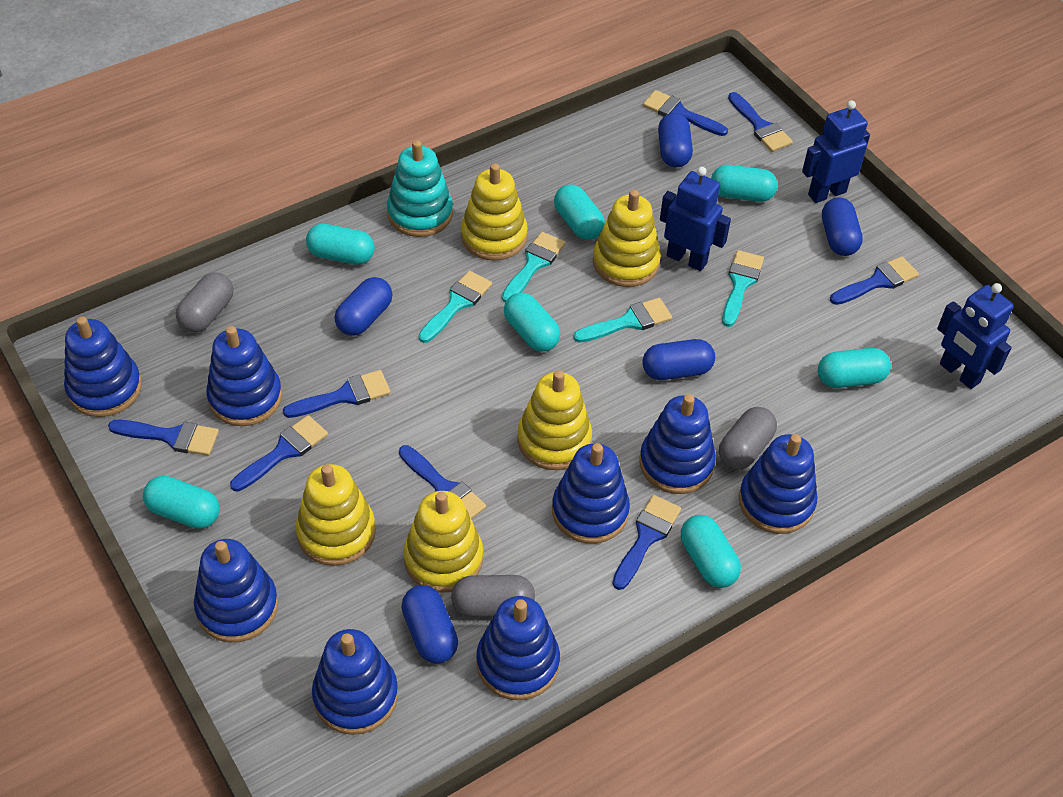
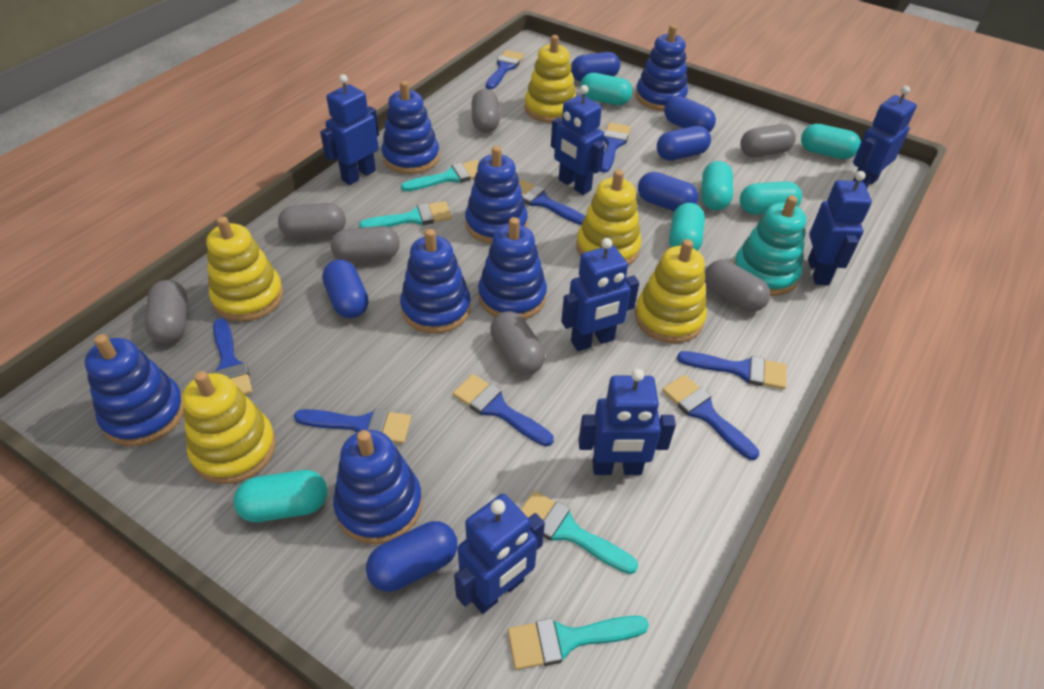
blue capsule: [335,277,393,336] [401,585,458,664] [642,339,715,380] [658,113,693,168] [822,198,863,256] = 5 -> [322,259,369,318] [366,521,457,592] [571,52,620,82] [638,172,698,212] [657,126,711,161] [664,96,716,132] = 6
blue robot: [660,167,731,271] [802,100,870,203] [937,283,1014,389] = 3 -> [320,74,379,185] [454,494,545,614] [551,85,605,195] [561,238,639,351] [579,369,676,475] [808,171,872,285] [853,86,917,188] = 7
blue stacking toy: [64,316,142,417] [194,539,278,642] [206,326,282,426] [312,629,398,735] [476,596,560,700] [552,443,630,544] [639,394,716,494] [739,434,818,534] = 8 -> [85,334,184,446] [333,430,422,544] [382,81,440,174] [400,229,471,334] [465,146,528,244] [478,217,547,319] [636,25,688,111] = 7
grey capsule: [176,272,234,332] [451,575,535,617] [719,407,777,470] = 3 -> [145,280,188,343] [278,203,346,239] [331,226,400,263] [471,89,500,133] [490,311,545,374] [705,260,770,312] [740,124,796,157] = 7
turquoise capsule: [143,476,220,529] [306,224,375,265] [504,292,560,352] [554,184,605,240] [681,515,741,588] [711,165,777,202] [818,348,891,388] = 7 -> [234,470,327,522] [580,73,632,105] [669,203,705,251] [701,161,733,210] [740,181,802,215] [801,124,861,159] = 6

